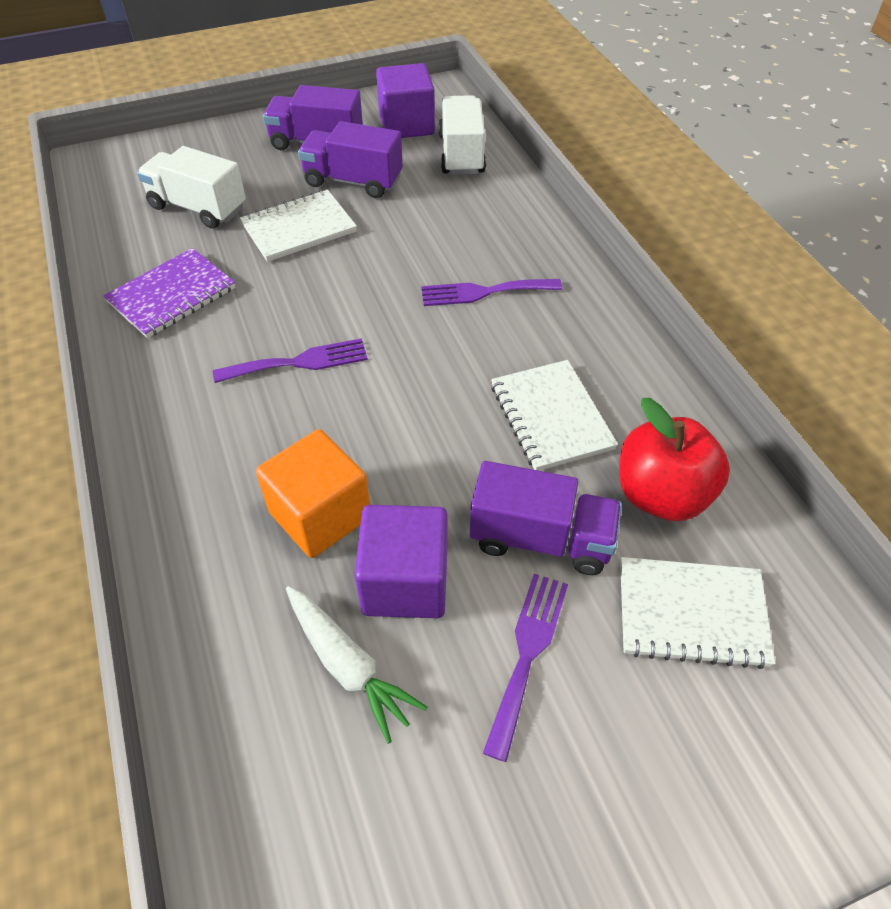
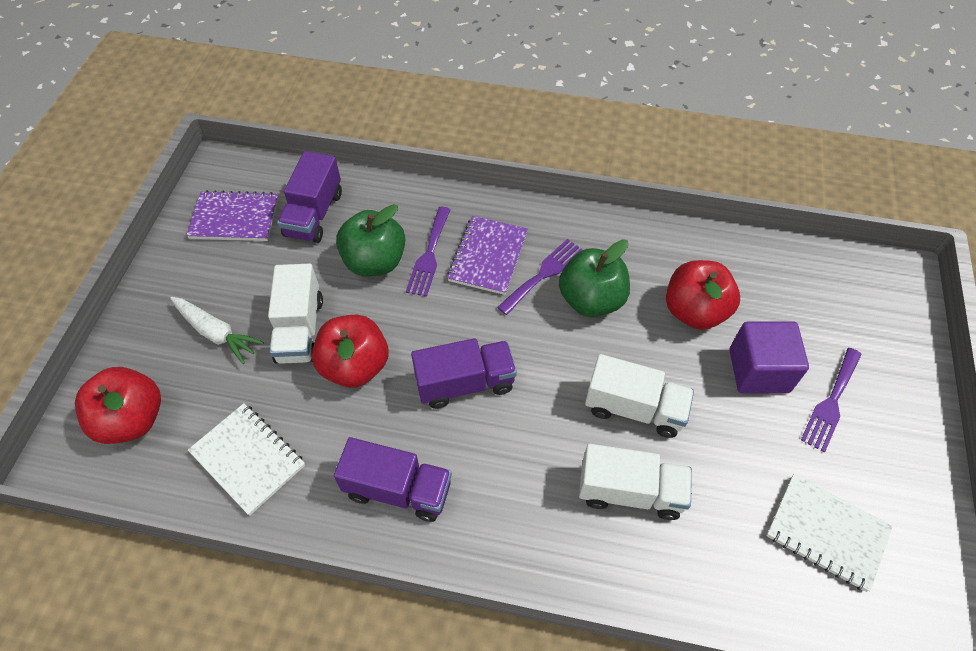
green apple: none = 0 -> [336,204,405,276] [559,239,630,317] = 2
orange cube: [256,429,370,558] = 1 -> none = 0
purple cube: [355,505,447,618] [376,63,435,138] = 2 -> [729,321,809,393] = 1
purple notebook: [103,248,235,338] = 1 -> [186,190,279,241] [447,216,528,295] = 2
red apple: [619,398,730,521] = 1 -> [75,367,161,444] [312,315,388,388] [666,260,740,330] = 3
white notebook: [240,190,357,262] [491,360,618,471] [620,557,775,669] = 3 -> [188,403,305,515] [766,474,893,592] = 2
white truck: [137,146,246,229] [438,95,486,175] = 2 -> [268,264,323,364] [579,444,692,520] [585,354,694,438] = 3

